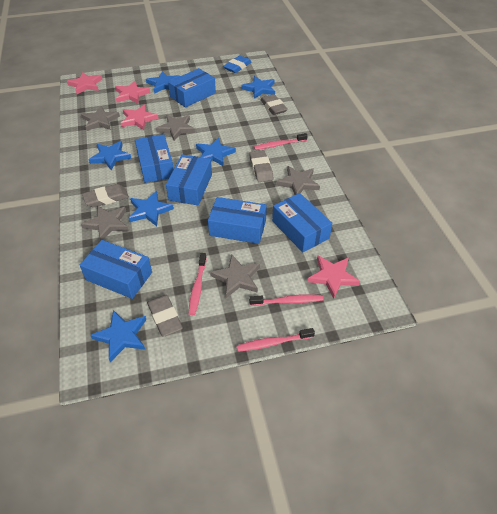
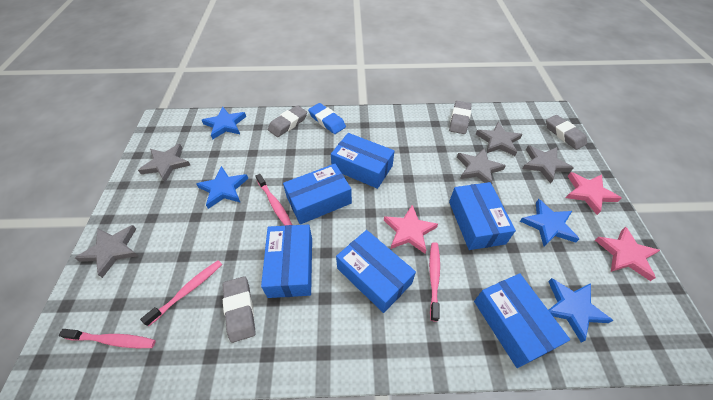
blue star: [89,141,132,170] [90,310,146,362] [129,191,174,226] [146,71,180,94] [196,137,236,167] [241,76,275,99] = 6 -> [196,166,248,209] [202,107,246,139] [520,199,579,247] [548,278,614,343] = 4
pink star: [67,72,102,94] [115,81,150,104] [121,105,158,130] [307,256,360,299] = 4 -> [384,205,438,254] [566,172,621,215] [595,227,660,281] = 3

